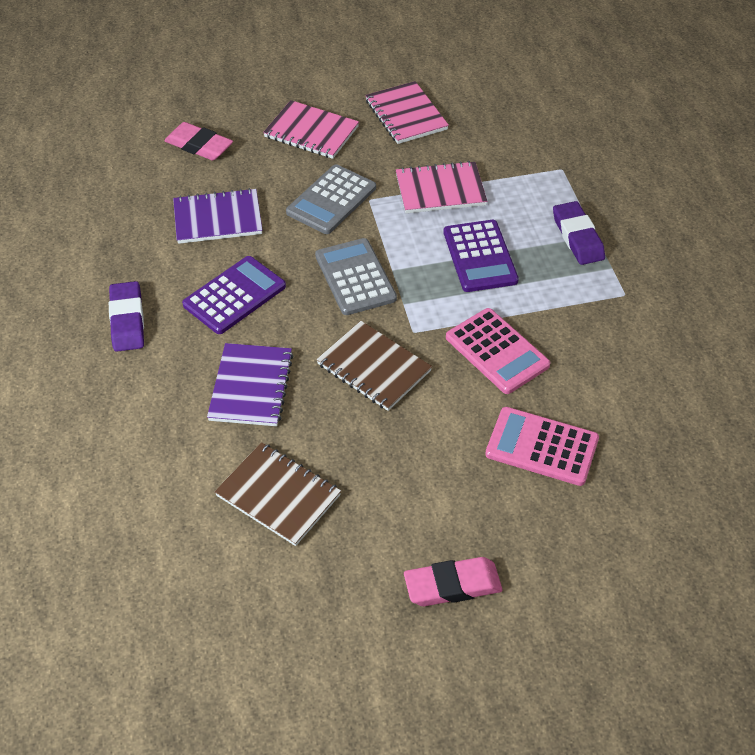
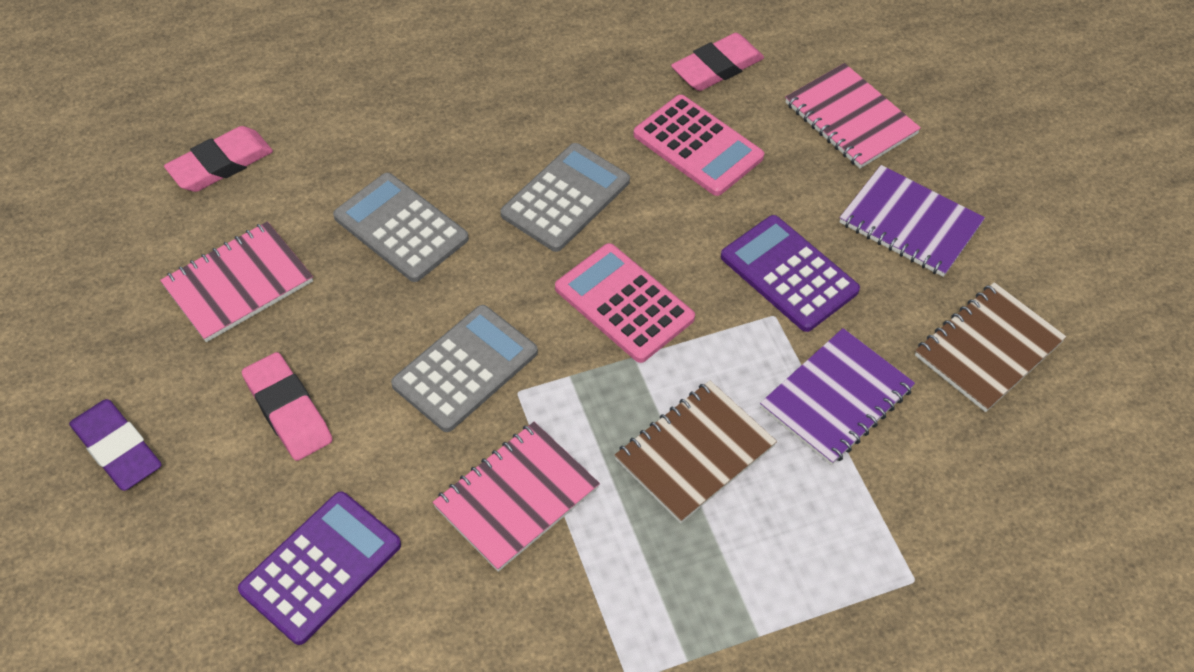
grey calculator: [286,164,376,234] [315,238,397,315] = 2 -> [333,173,469,282] [391,305,538,432] [501,143,630,252] = 3
pink eraser: [164,122,233,160] [404,557,502,606] = 2 -> [164,126,273,192] [242,352,333,461] [671,33,764,91] = 3
purple eraser: [109,281,144,352] [553,201,605,265] = 2 -> [69,399,162,491] = 1

